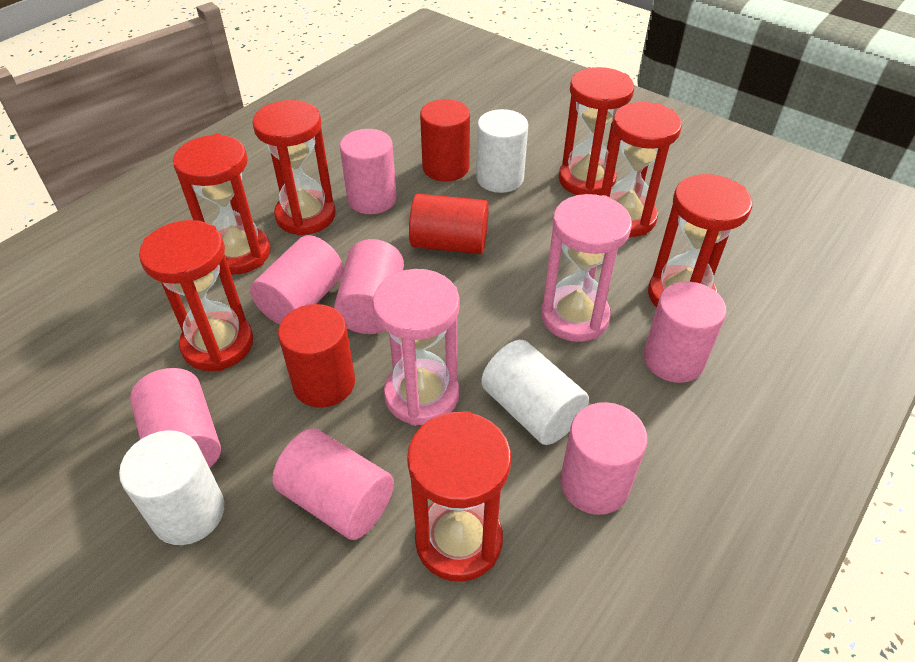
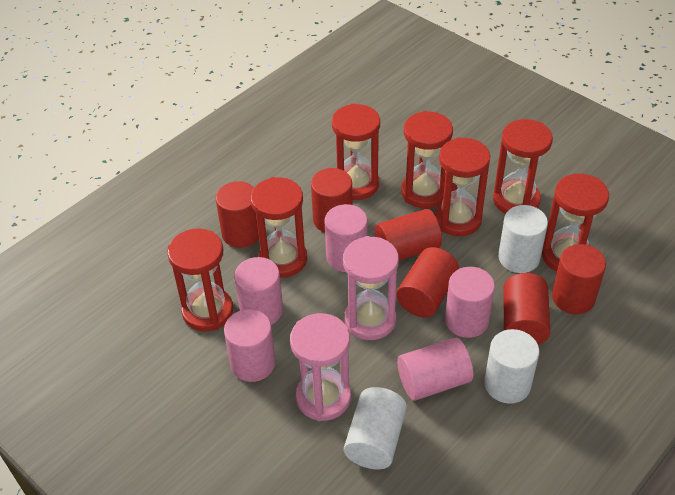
pink cylinder: [130,368,221,468] [250,235,344,325] [272,429,394,540] [334,239,404,334] [340,129,397,214] [560,402,647,515] [644,281,727,383] = 7 -> [224,309,276,382] [234,257,283,325] [324,204,367,272] [397,338,473,401] [445,267,495,338] = 5
red cylinder: [278,304,355,408] [409,194,489,254] [420,99,470,181] = 3 -> [216,181,259,248] [311,168,352,233] [375,209,442,261] [396,247,459,318] [503,273,550,345] [552,244,606,314] = 6

